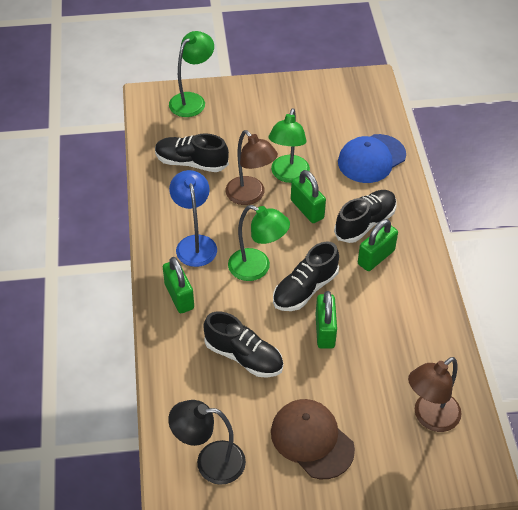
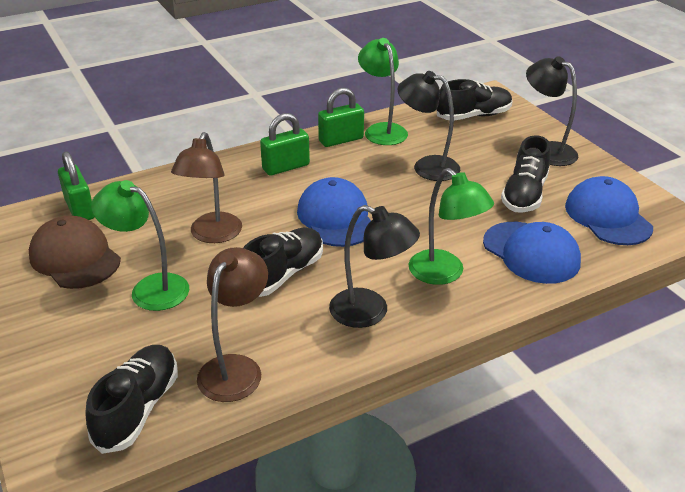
black lamp: [168,400,246,485] = 1 -> [329,205,420,328] [397,71,460,181] [526,56,578,166] = 3
blue cap: [338,134,406,183] = 1 -> [297,177,371,247] [483,222,581,284] [565,176,653,245] = 3
blue lamp: [169,170,217,267] = 1 -> none = 0
green padlock: [163,257,194,313] [291,170,326,223] [316,291,337,349] [358,219,398,271] = 4 -> [58,151,94,220] [260,113,310,176] [318,88,364,147] = 3

